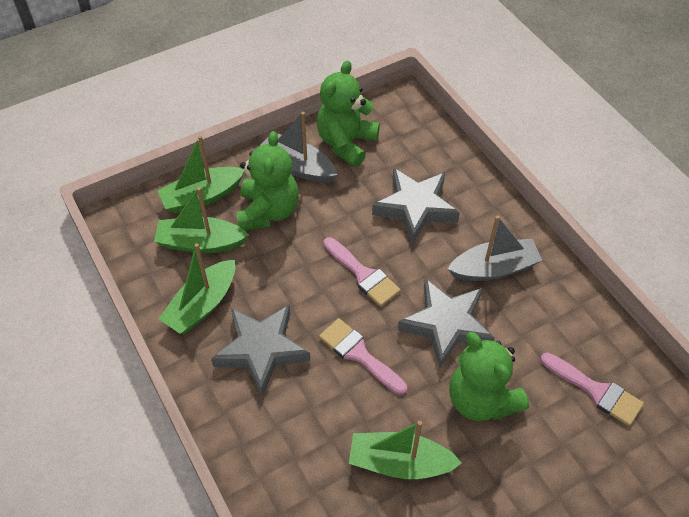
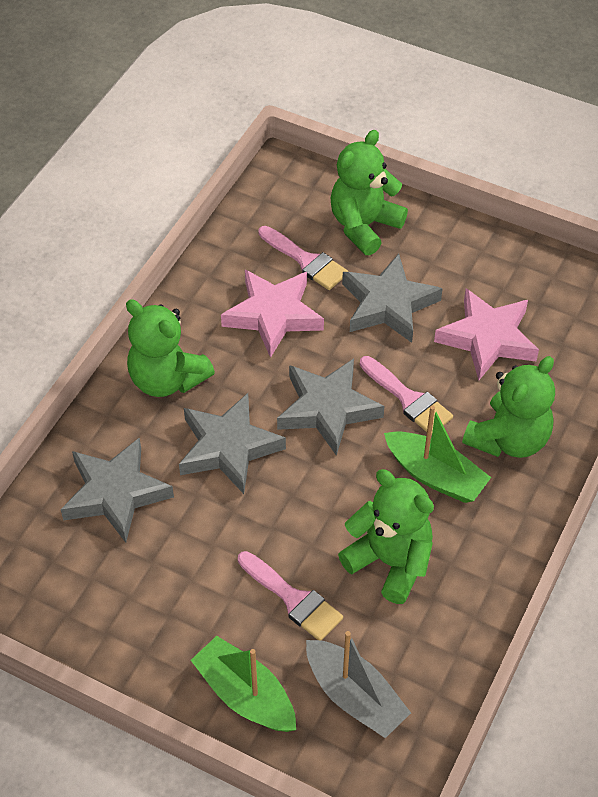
green boat: [154,187,249,253] [157,135,244,213] [159,244,235,334] [349,421,462,479] = 4 -> [191,636,296,732] [384,405,491,503] = 2
green teddy bear: [236,131,299,230] [317,60,380,167] [449,332,529,421] = 3 -> [126,299,215,397] [331,130,408,255] [338,469,434,604] [462,356,555,458] = 4
grey boat: [260,112,337,183] [448,215,543,281] = 2 -> [306,631,411,738] = 1
grey star: [211,305,310,396] [372,168,460,243] [398,279,495,368] = 3 -> [61,437,174,543] [179,393,286,494] [277,359,384,456] [342,254,443,343] = 4
pink star: none = 0 -> [221,270,324,358] [434,289,539,380] = 2

